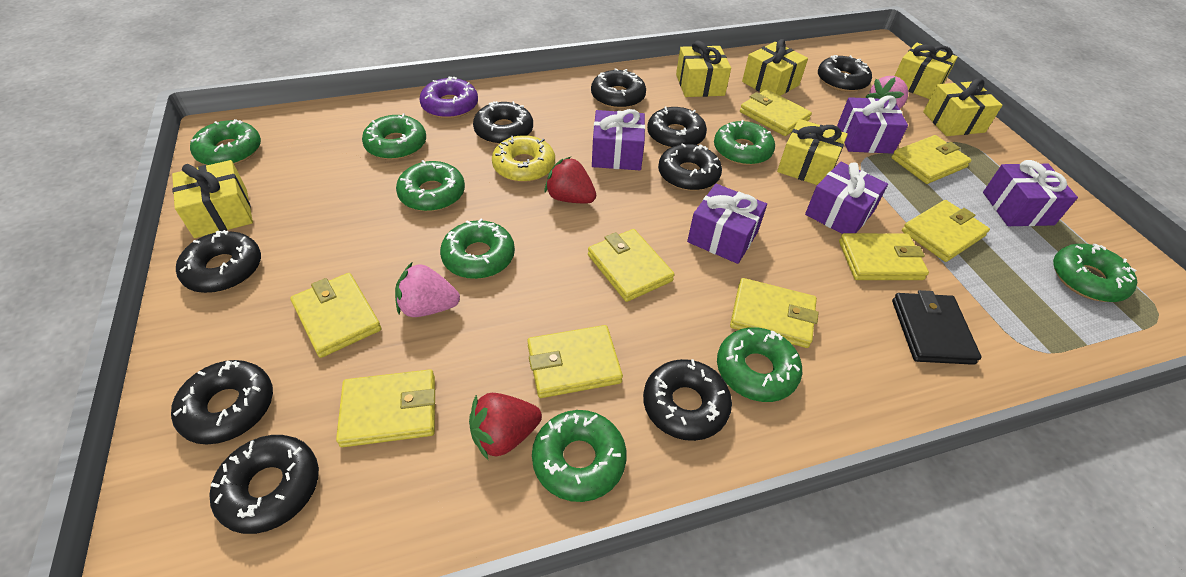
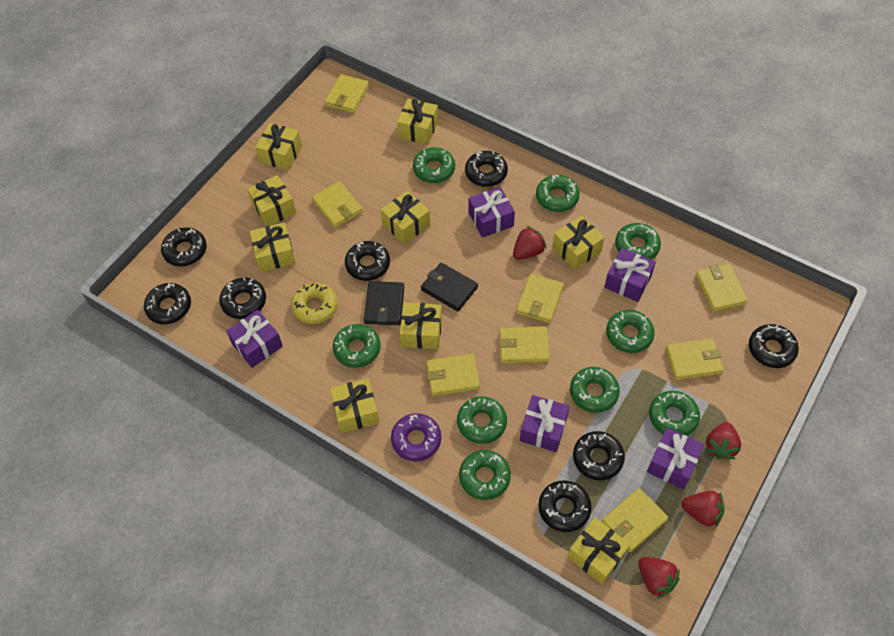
black donut: [171,360,273,445] [176,230,261,293] [210,435,319,534] [473,101,533,144] [591,68,646,109] [643,359,732,441] [647,107,707,148] [658,143,722,191] [818,55,872,92] = 9 -> [144,283,191,324] [161,227,207,266] [219,278,266,319] [345,241,390,281] [465,151,508,187] [538,480,592,532] [573,431,625,480] [749,324,799,368] = 8
black wallet: [892,290,982,365] = 1 -> [364,281,404,325] [421,262,478,311] = 2
green donut: [190,119,261,165] [362,113,426,160] [396,160,465,212] [440,218,515,279] [532,410,627,502] [714,120,775,165] [717,327,802,402] [1053,244,1137,302] = 8 -> [333,324,380,368] [413,147,455,183] [457,396,507,444] [459,450,511,500] [536,175,580,212] [570,367,620,413] [606,310,655,353] [615,223,661,260] [649,391,700,436] = 9
pink strawberry: [395,263,460,317] [866,76,908,109] = 2 -> none = 0
red strawberry: [469,393,542,461] [545,157,596,203] = 2 -> [513,226,547,260] [638,557,680,599] [681,491,725,528] [705,422,741,459] = 4
yellow gift: [172,160,253,238] [676,40,731,97] [742,39,808,96] [777,119,848,185] [895,43,958,99] [923,78,1002,136] = 6 -> [247,175,296,226] [250,223,296,272] [255,123,302,170] [330,378,380,433] [381,191,430,244] [397,98,438,145] [400,302,442,349] [552,215,604,270] [568,518,630,584] = 9
yellow wallet: [290,273,381,358] [336,369,435,447] [527,325,623,398] [588,229,675,302] [730,278,819,348] [740,89,812,136] [839,233,929,280] [891,135,972,184] [902,200,990,262] = 9 -> [312,181,363,228] [325,74,369,113] [426,354,480,396] [499,327,550,363] [516,274,564,323] [602,488,668,552] [666,338,724,380] [696,264,748,312] = 8

